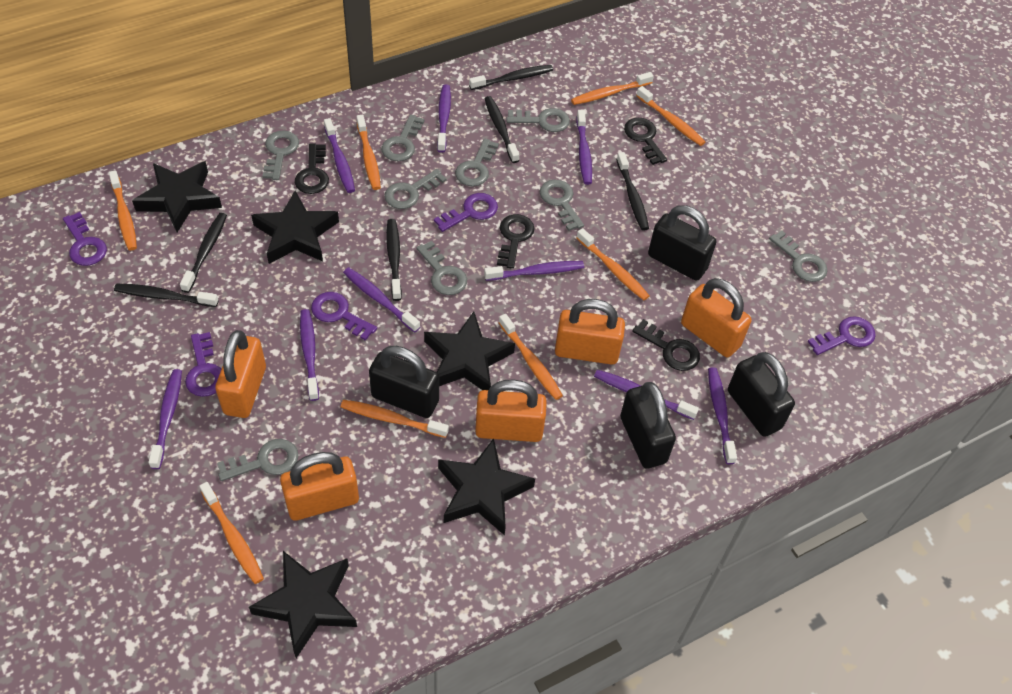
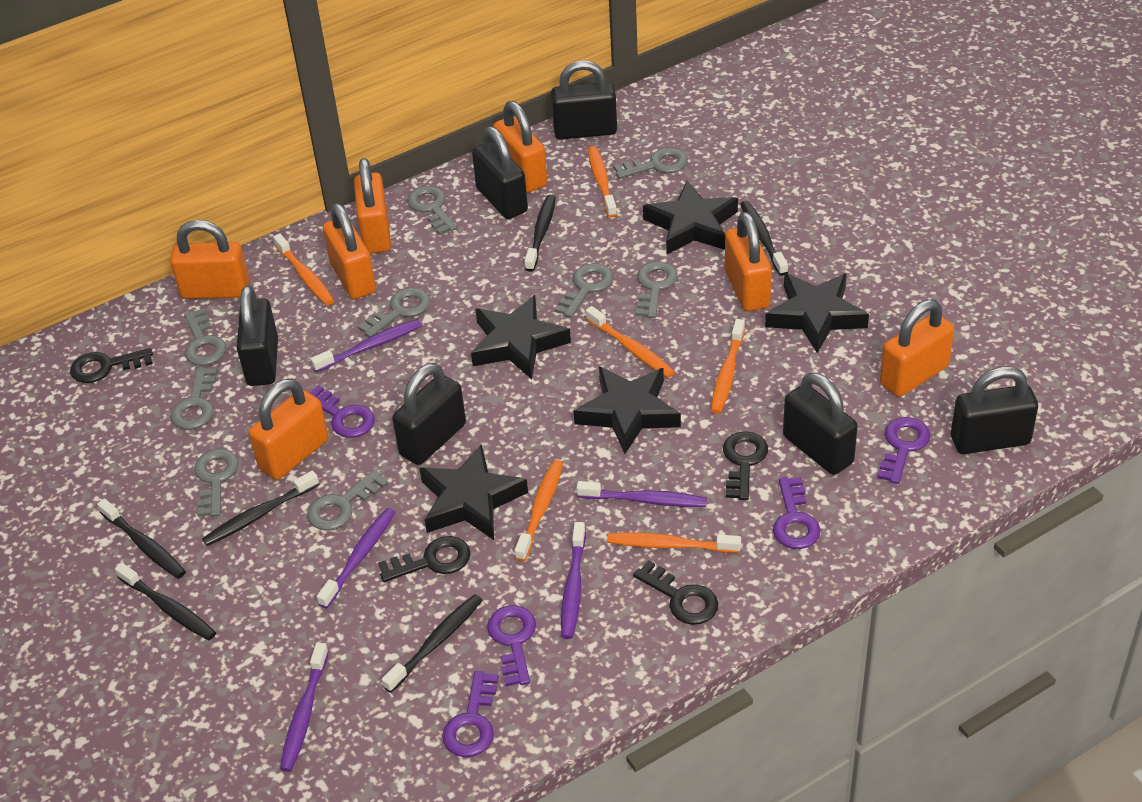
black padlock: [369,346,439,418] [620,382,676,469] [648,205,716,281] [728,352,795,437] = 4 -> [237,285,278,386] [392,363,466,465] [472,126,528,219] [551,60,617,140] [783,373,858,475] [951,366,1038,454] = 6
orange padlock: [215,330,266,418] [280,452,359,521] [475,380,547,442] [555,299,625,365] [681,278,751,357] = 5 -> [170,220,249,299] [249,379,328,480] [323,203,376,299] [354,158,391,254] [493,101,547,193] [725,212,772,311] [880,299,954,397] = 7
orange toothbrush: [109,170,137,251] [199,482,264,584] [341,400,449,438] [356,115,381,190] [499,314,563,400] [571,72,654,105] [576,228,649,300] [636,86,705,146] = 8 -> [273,233,334,306] [515,460,563,561] [586,306,675,378] [588,146,617,218] [607,532,741,553] [711,319,745,414] = 6
purple toothbrush: [149,369,182,469] [300,309,319,401] [324,118,355,193] [343,267,420,333] [437,84,451,153] [484,261,584,281] [576,110,592,185] [594,370,699,420] [708,367,737,464] = 9 -> [280,643,329,772] [311,319,422,372] [317,508,396,608] [561,522,586,639] [576,481,707,507] = 5

